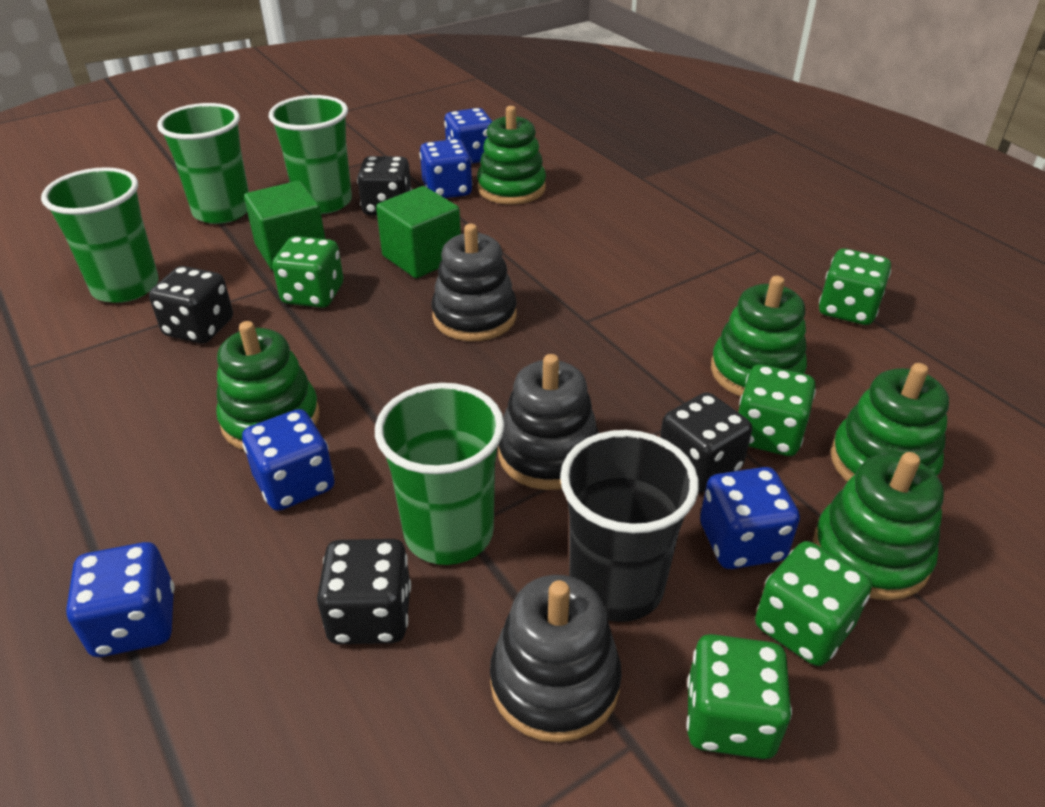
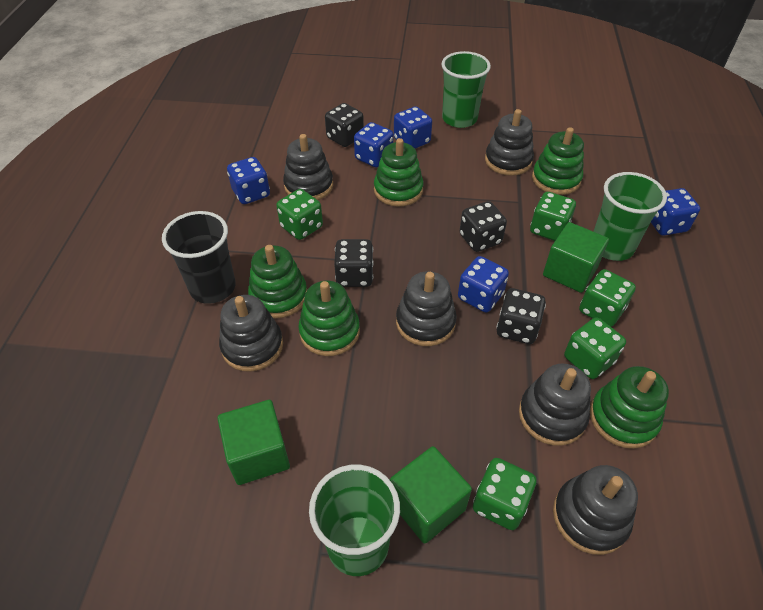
black stacking toy: [431,224,517,341] [490,575,622,743] [498,354,599,490] = 3 -> [219,295,283,372] [283,134,333,200] [396,271,457,346] [485,109,534,176] [519,363,591,446] [553,465,638,555] = 6
green cube: [244,181,325,270] [376,186,461,278] = 2 -> [217,400,290,485] [390,446,472,544] [543,222,609,293] = 3
green cup: [41,167,159,303] [157,103,249,224] [268,95,352,214] [375,383,504,565] = 4 -> [309,465,400,576] [441,51,491,128] [593,172,667,261] = 3

